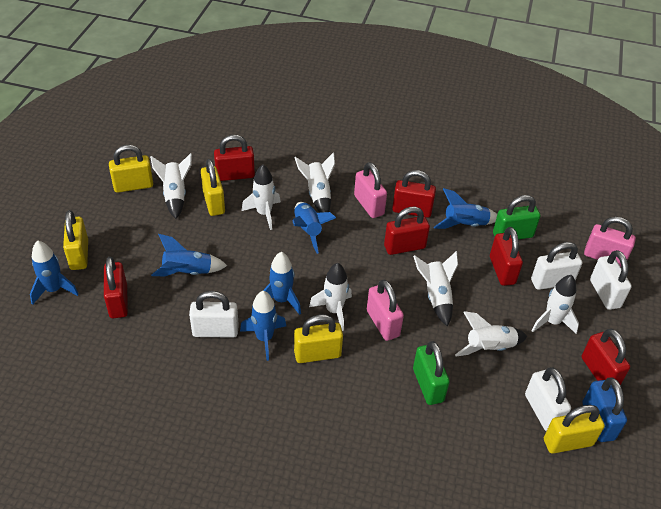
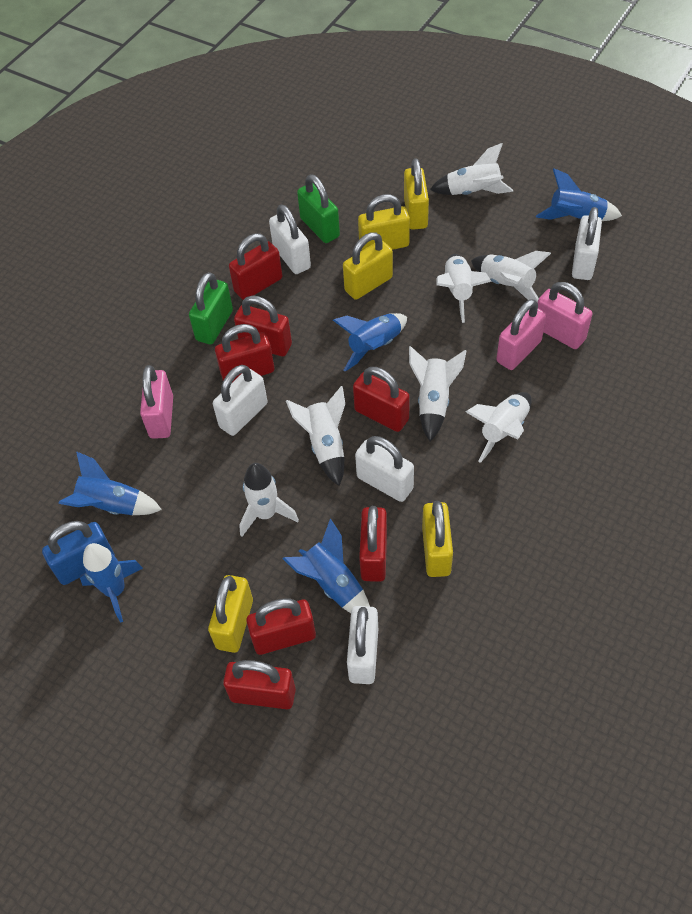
blue rocket: [30,240,79,305] [151,234,227,276] [240,291,286,361] [263,252,301,315] [292,202,336,254] [434,188,497,229] = 6 -> [58,451,162,515] [80,543,143,623] [283,519,370,613] [333,313,407,372] [536,168,622,221] = 5
red padlock: [104,257,128,318] [214,135,255,181] [384,207,430,255] [392,170,436,218] [490,227,523,286] [582,329,630,385] = 6 -> [215,324,274,381] [223,660,296,709] [229,234,282,300] [234,296,292,356] [246,599,316,655] [353,367,410,432] [359,506,387,582] = 7
white padlock: [189,291,239,338] [525,367,571,431] [531,242,582,290] [590,250,632,310] = 4 -> [213,365,268,436] [269,204,311,274] [347,606,378,684] [355,436,414,502] [572,207,602,280] = 5

